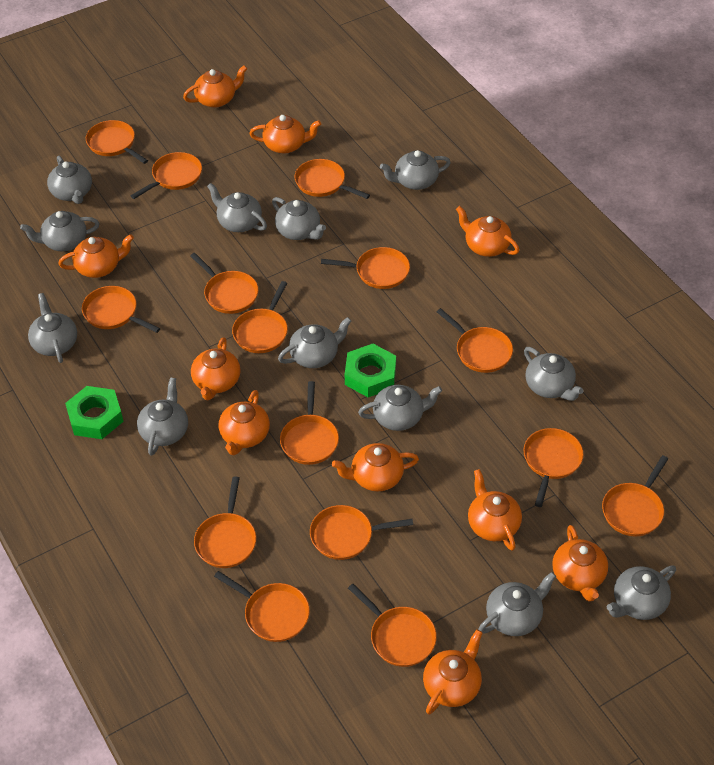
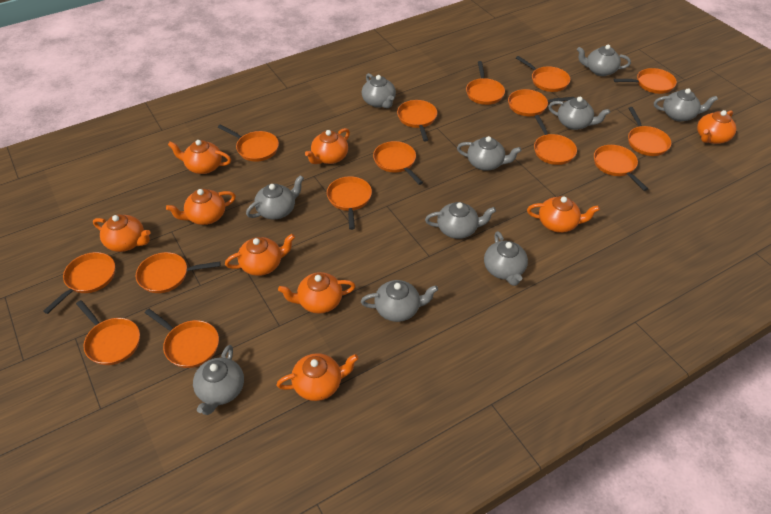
green nut: [65,386,124,439] [345,344,396,397] = 2 -> none = 0
grey teapot: [20,211,100,251] [28,293,77,363] [47,156,92,204] [137,377,188,456] [207,183,267,232] [272,197,326,240] [278,317,352,368] [358,385,442,431] [380,150,451,190] [478,572,556,636] [524,347,584,401] [607,566,676,620] = 12 -> [193,345,244,415] [246,175,304,220] [361,280,438,322] [362,73,396,108] [425,202,496,239] [457,136,521,171] [484,231,528,286] [548,97,610,130] [577,45,631,76] [654,88,718,121] = 10
orange teapot: [58,234,134,278] [183,65,247,108] [191,337,241,400] [219,390,270,456] [249,115,321,153] [332,443,419,492] [423,630,483,714] [456,206,519,257] [468,469,522,551] [552,525,608,602] = 10 -> [93,214,150,252] [166,189,236,225] [168,140,231,174] [225,234,295,276] [277,353,359,401] [278,272,355,314] [305,128,350,164] [527,196,600,233] [697,110,736,144] = 9

